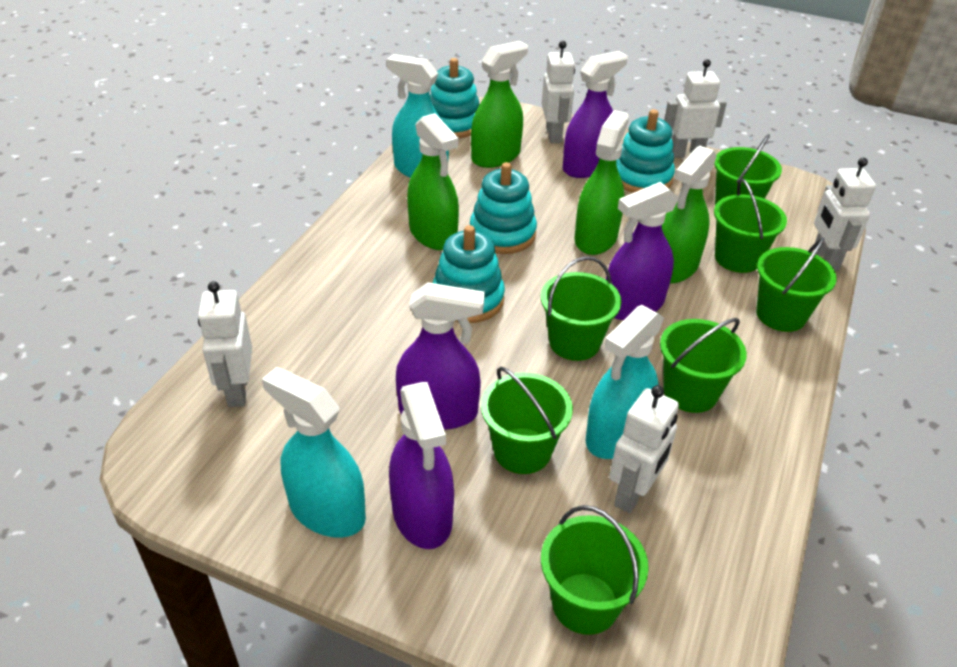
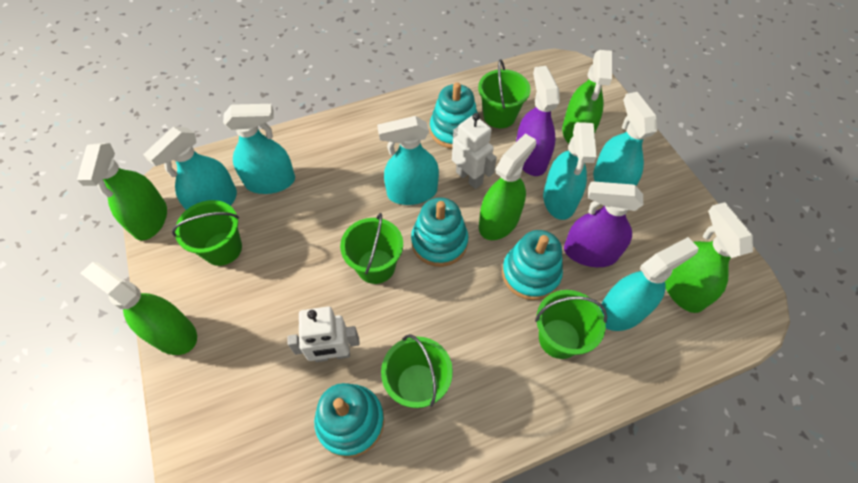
green bucket: [481,367,573,474] [541,256,621,361] [541,505,649,635] [660,318,747,413] [714,134,782,205] [714,178,787,273] [756,237,837,332] = 7 -> [172,200,242,266] [340,213,403,284] [381,334,453,408] [478,60,531,128] [535,290,607,359] = 5
green spray bottle: [407,113,459,250] [471,41,528,168] [574,110,629,255] [662,146,717,284] = 4 -> [77,143,167,241] [80,262,197,355] [479,134,536,240] [562,50,612,144] [665,202,753,313] = 5
purple spray bottle: [389,382,454,549] [396,282,485,430] [563,51,628,178] [606,182,679,320] = 4 -> [516,66,560,176] [564,181,643,267] = 2
turquoise spray bottle: [262,367,366,538] [386,54,449,178] [586,305,664,459] = 3 -> [143,127,237,210] [223,104,295,194] [377,116,439,205] [543,122,597,220] [593,92,657,186] [600,237,699,331] = 6
white robot: [198,281,252,407] [542,41,575,143] [609,385,679,513] [664,59,727,158] [814,158,876,270] = 5 -> [287,307,360,362] [452,113,497,189] = 2

